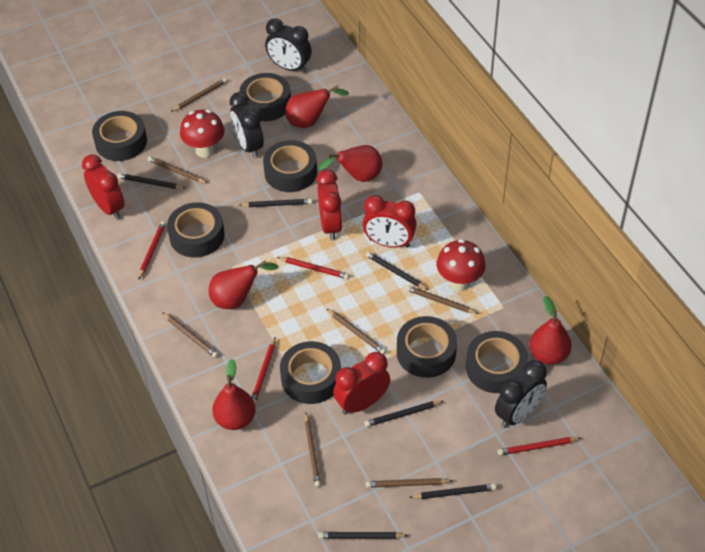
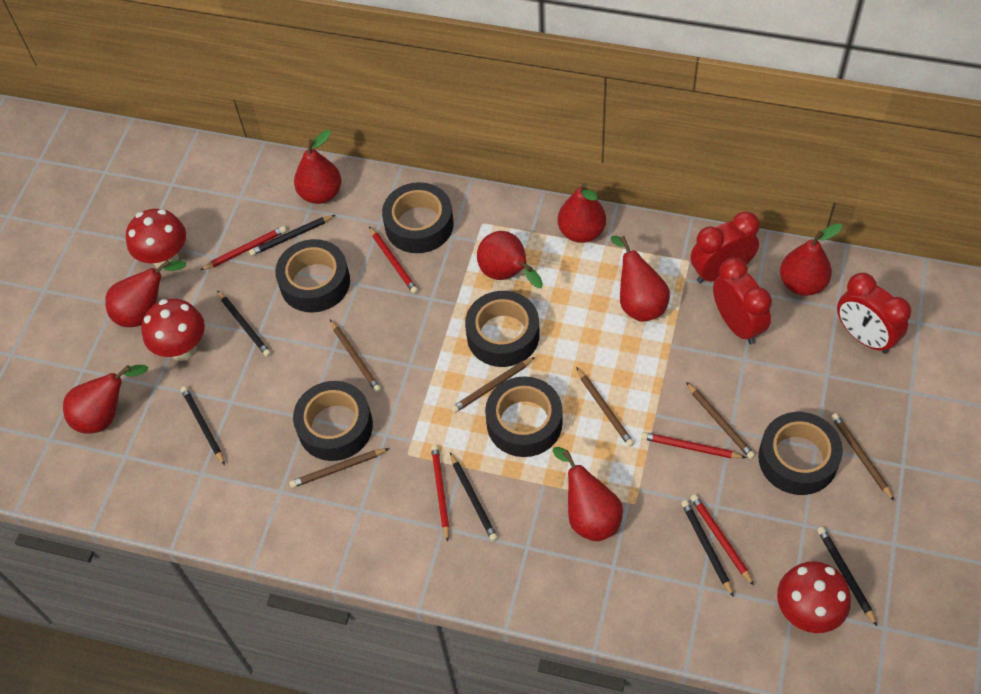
black clock: [230,92,264,158] [265,18,312,73] [495,360,547,428] = 3 -> none = 0
black tape: [92,111,147,161] [167,202,225,258] [239,73,291,121] [263,140,317,192] [280,341,341,404] [397,316,457,378] [466,331,528,393] = 7 -> [275,239,350,313] [293,381,373,461] [382,182,454,253] [465,291,540,367] [485,376,563,457] [758,412,843,495] = 6
brown pencil: [148,156,207,183] [162,312,218,358] [171,78,227,112] [305,413,321,487] [327,309,386,355] [365,478,453,488] [406,286,479,314] = 7 -> [289,448,389,488] [330,320,381,392] [451,357,535,413] [576,367,634,447] [686,382,755,459] [831,413,894,501] = 6
red clock: [82,154,125,220] [317,170,342,240] [333,352,390,415] [363,195,417,248] = 4 -> [690,211,759,283] [713,258,772,344] [837,273,911,354] = 3
red mushroom: [180,110,225,158] [437,239,486,291] = 2 -> [126,209,186,270] [141,299,205,361] [777,561,851,633] = 3
red pear: [209,261,278,309] [212,359,256,430] [285,85,349,128] [319,145,382,182] [529,296,572,365] = 5 -> [63,365,148,433] [105,260,186,327] [294,130,341,204] [477,231,543,288] [552,447,623,541] [558,182,606,243] [611,236,670,322] [780,223,842,296] = 8
red pencil: [138,221,166,280] [252,338,276,404] [277,257,349,279] [498,437,581,455] = 4 -> [201,226,286,270] [369,226,418,294] [431,445,450,542] [641,432,746,458] [690,494,754,586] = 5

